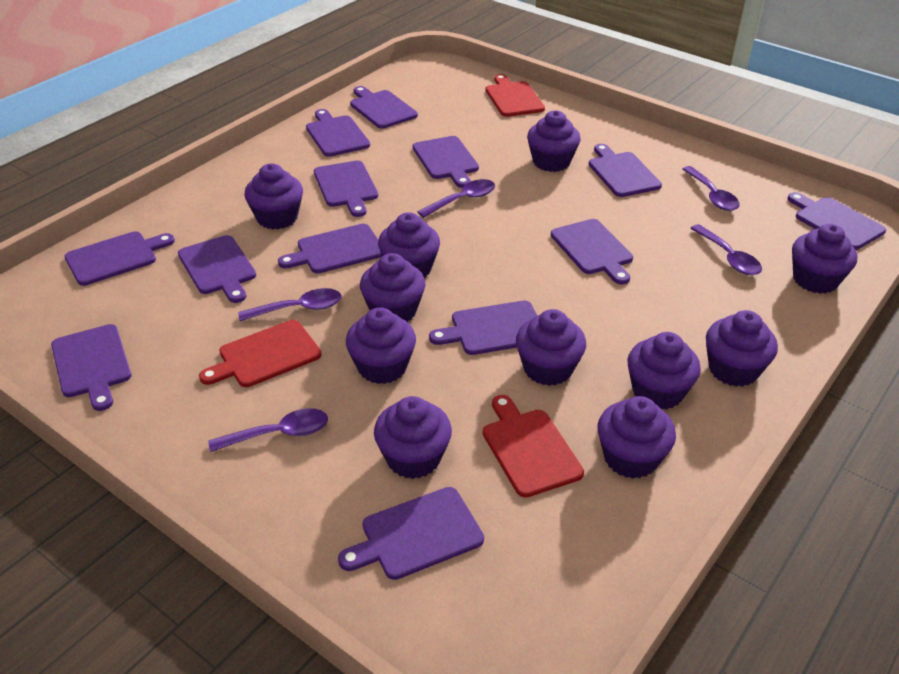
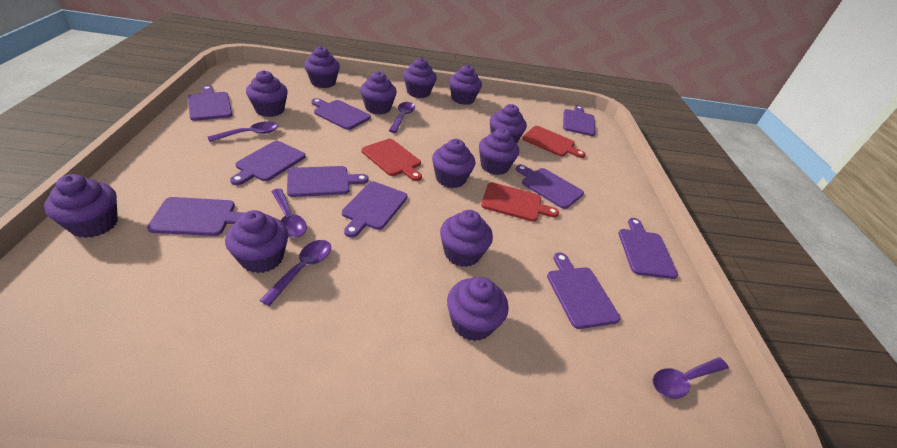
purple cupcake: [244,163,303,229] [346,307,416,384] [360,253,425,322] [374,396,452,479] [378,212,440,278] [516,309,586,386] [527,110,581,172] [598,396,676,479] [627,332,701,410] [706,310,778,387] [792,224,857,294] = 11 -> [44,174,118,238] [225,210,288,273] [246,70,288,117] [304,46,340,88] [360,71,397,115] [403,58,437,98] [432,139,475,188] [440,210,493,267] [447,277,509,341] [449,65,482,105] [479,128,519,175] [490,104,527,144] = 12
purple cutting board: [51,324,131,411] [65,231,175,286] [178,235,256,303] [278,224,382,273] [306,109,370,157] [314,161,378,217] [338,487,484,580] [350,86,418,129] [413,136,479,188] [429,301,537,355] [551,219,633,284] [589,144,662,197] [788,192,886,250] = 13 -> [147,197,246,236] [188,85,232,121] [230,141,306,185] [287,166,369,197] [311,98,371,130] [342,181,407,237] [516,165,584,209] [547,253,620,329] [563,105,596,136] [618,218,678,279] = 10

